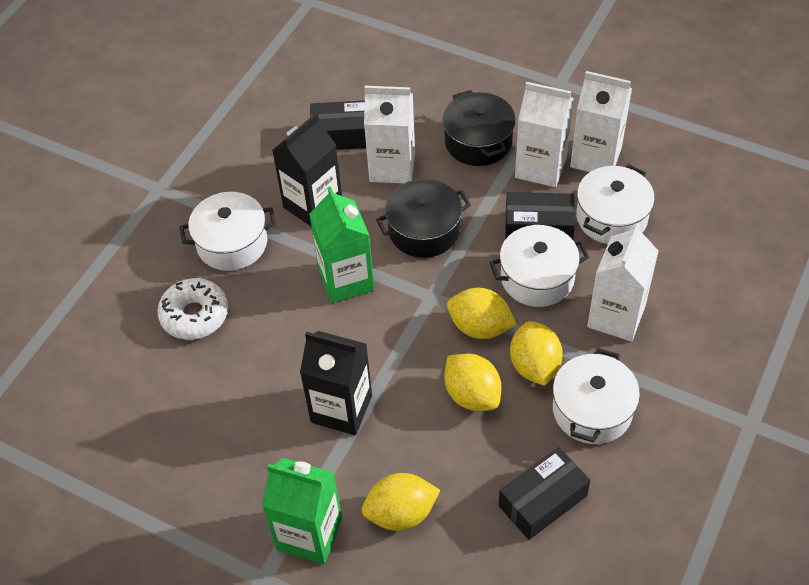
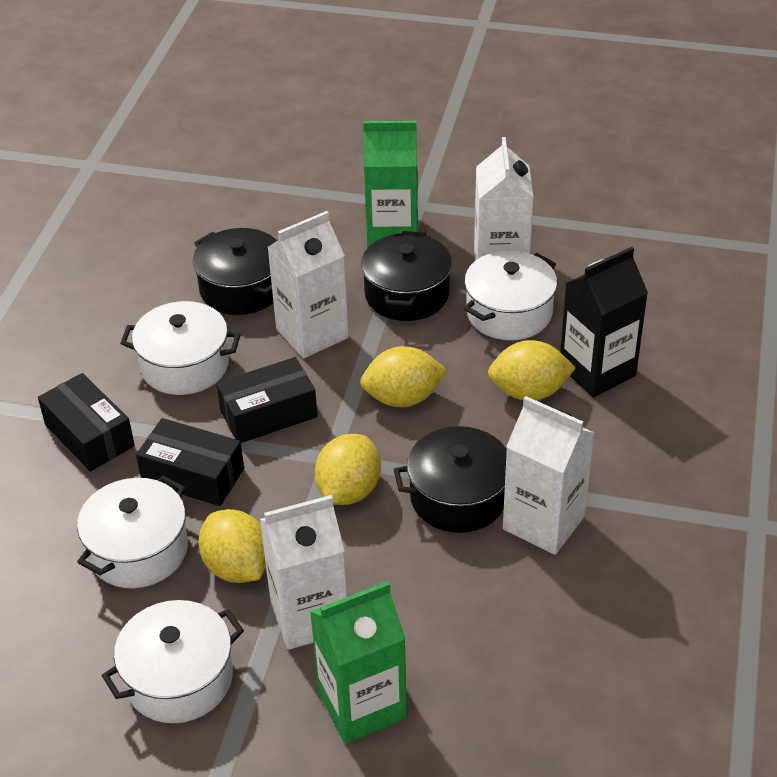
black carton: [272,113,342,227] [300,331,372,435] = 2 -> [560,247,648,397] = 1
black pot: [376,179,471,258] [443,90,516,166] = 2 -> [193,228,277,315] [361,231,452,321] [393,426,507,533] = 3
white donut: [157,278,228,340] = 1 -> none = 0

